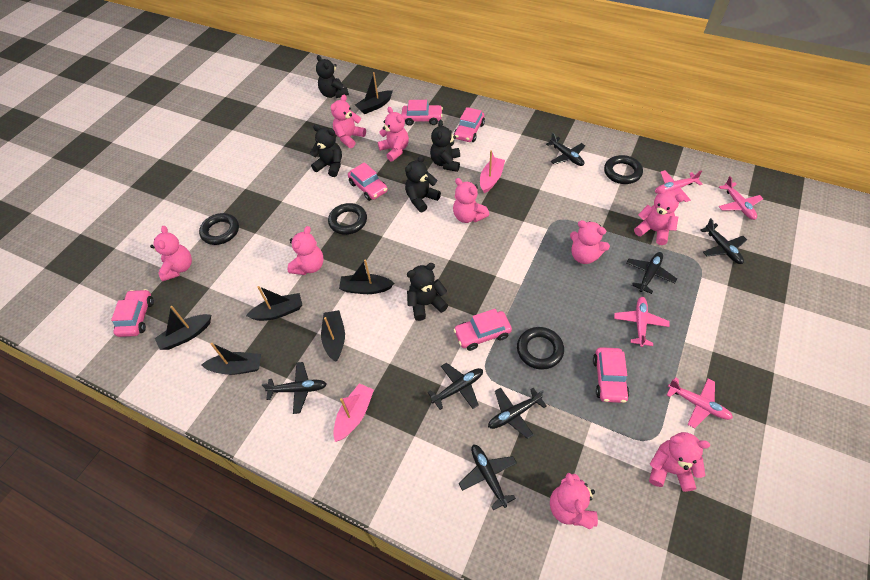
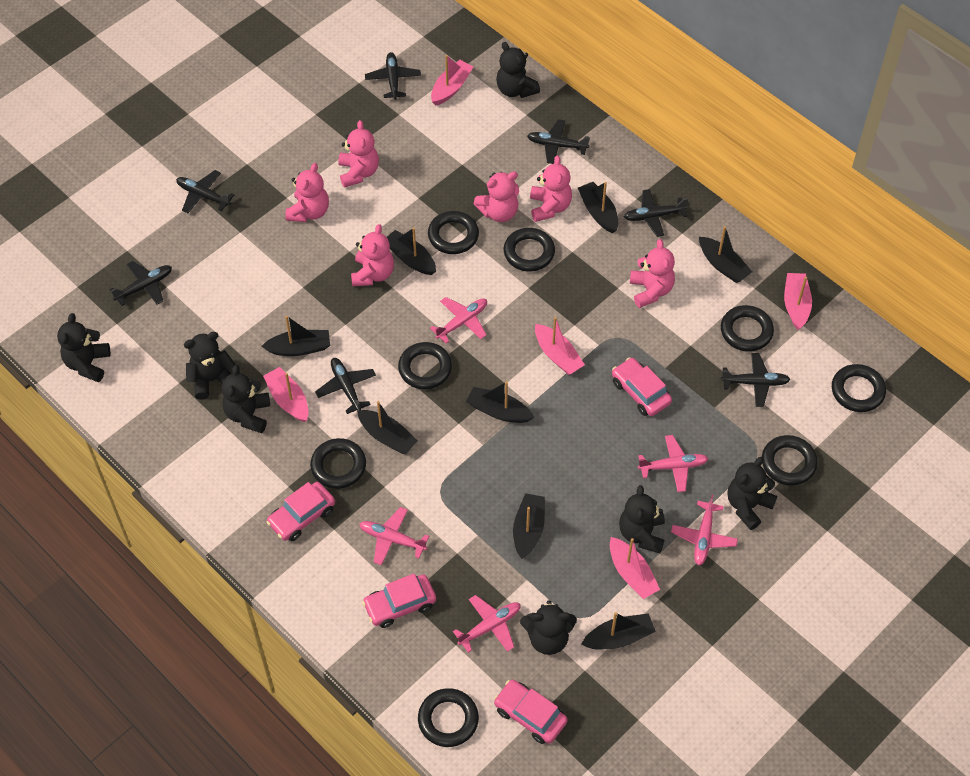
black boat: [155,306,211,350] [201,343,261,375] [246,286,302,321] [321,310,345,361] [339,260,394,294] [355,72,393,114] = 6 -> [262,316,330,356] [357,401,418,454] [387,227,436,275] [466,381,534,423] [513,493,545,559] [578,182,618,233] [581,612,656,649] [699,226,752,283] = 8
black ring: [199,213,239,245] [328,203,367,235] [517,327,564,370] [604,155,643,184] = 4 -> [310,438,366,489] [398,342,452,389] [418,688,479,747] [428,211,479,254] [504,228,555,271] [721,305,774,352] [762,435,818,486] [832,364,886,412] = 8
black teddy bear: [310,125,342,177] [316,55,349,98] [405,155,441,212] [407,263,448,321] [430,120,460,172] = 5 -> [57,313,110,382] [184,332,236,400] [222,365,270,433] [496,42,540,98] [520,600,577,655] [619,485,665,553] [728,457,777,530] = 7
pink boat: [333,383,374,442] [480,150,505,193] = 2 -> [263,367,309,422] [431,55,474,105] [535,317,585,375] [610,537,660,599] [784,273,812,330] = 5
pink car: [111,289,154,337] [348,162,388,201] [401,100,443,126] [453,309,512,351] [454,107,485,142] [593,347,630,403] = 6 -> [266,482,335,541] [362,573,436,628] [494,680,568,744] [612,357,672,416] = 4
pink plane: [614,297,670,347] [655,170,702,202] [667,377,733,428] [718,176,763,220] = 4 -> [359,507,429,565] [430,297,487,344] [453,595,521,653] [638,435,708,492] [671,495,738,566] = 5
pink teddy bear: [150,226,192,281] [287,226,324,275] [330,95,366,148] [378,107,409,162] [453,178,490,223] [550,473,598,529] [570,220,610,264] [634,187,684,245] [649,432,710,492] = 9 -> [285,163,329,222] [339,120,379,188] [351,224,394,286] [473,171,519,222] [530,155,572,222] [630,239,675,308] = 6

